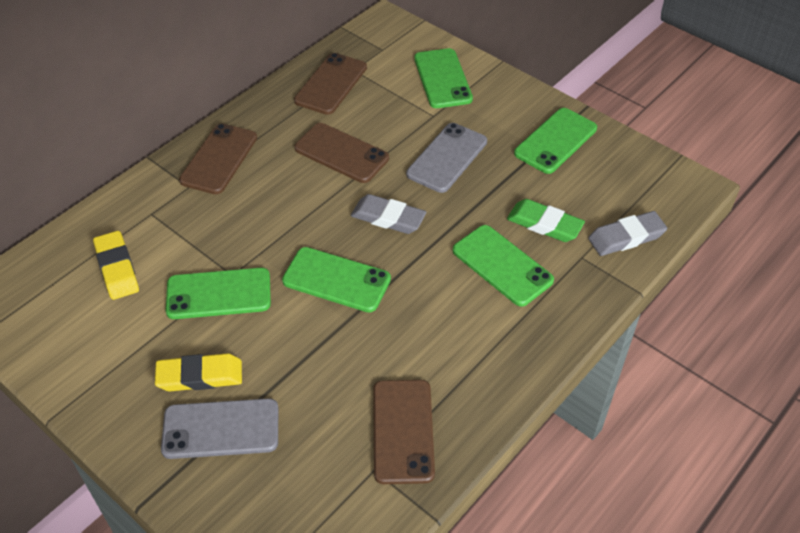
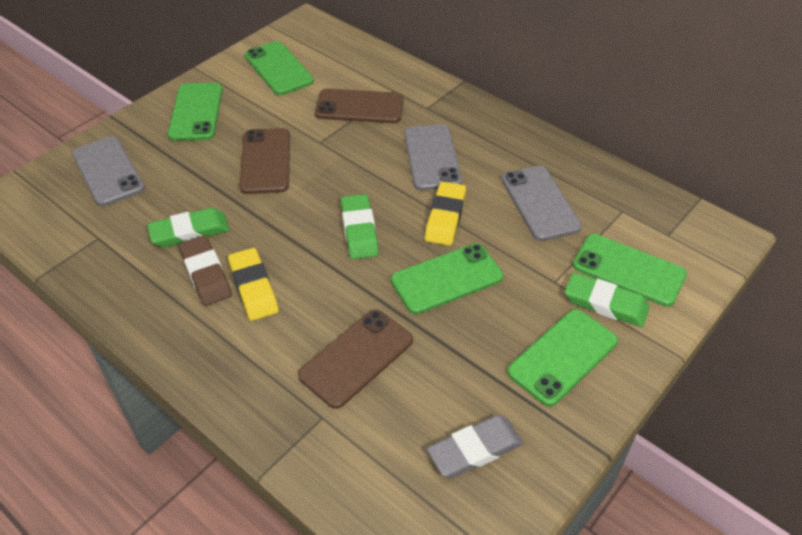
brown eraser: none = 0 -> [179,235,232,306] = 1
brown phone: [179,124,257,194] [294,53,367,115] [294,123,389,183] [373,380,435,484] = 4 -> [240,128,290,194] [298,310,413,409] [315,88,404,123] = 3
green eraser: [507,199,585,242] = 1 -> [147,208,230,248] [341,194,379,259] [565,273,650,327] = 3
grey eraser: [351,194,426,234] [588,211,667,256] = 2 -> [427,415,523,478] = 1
grey phone: [161,398,278,459] [406,123,487,193] = 2 -> [72,136,145,206] [404,124,462,190] [501,166,582,241] = 3

